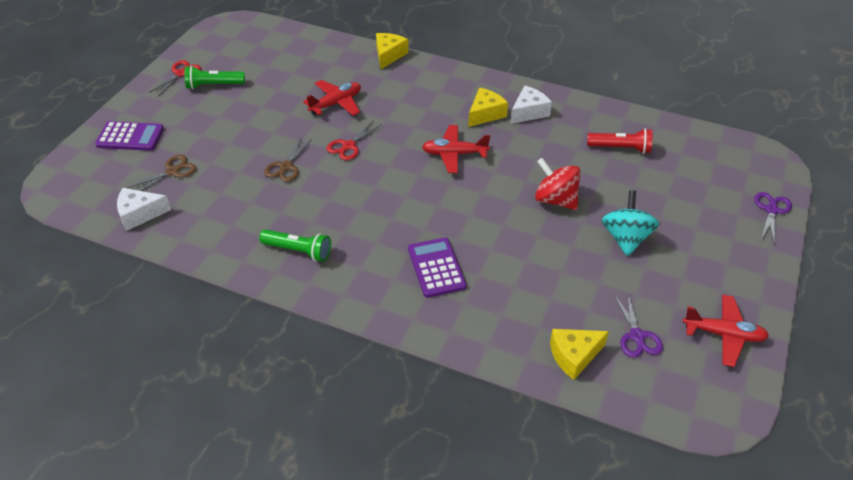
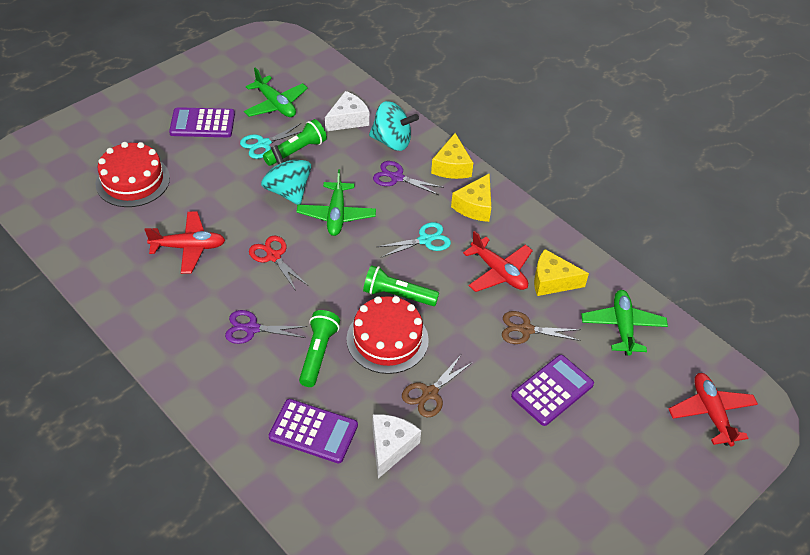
green flashlight: [184,66,245,89] [259,229,331,262] = 2 -> [263,119,327,166] [299,310,340,387] [363,265,439,306] = 3
green plane: none = 0 -> [244,67,308,117] [296,169,376,236] [581,290,668,356] = 3
purple calculator: [95,121,164,151] [408,237,467,298] = 2 -> [169,107,235,137] [269,399,358,463] [511,355,594,426] = 3
red cake: none = 0 -> [95,142,170,207] [346,296,429,374] = 2
red flashlight: [587,128,652,154] = 1 -> none = 0
red scissors: [149,60,201,97] [327,121,382,161] = 2 -> [249,236,307,291] = 1
red spinning top: [535,158,581,210] = 1 -> none = 0
turquoise scissors: none = 0 -> [240,123,303,159] [377,222,451,257] = 2
turquoise spinning top: [602,190,659,257] = 1 -> [261,145,311,205] [369,101,419,151] = 2

